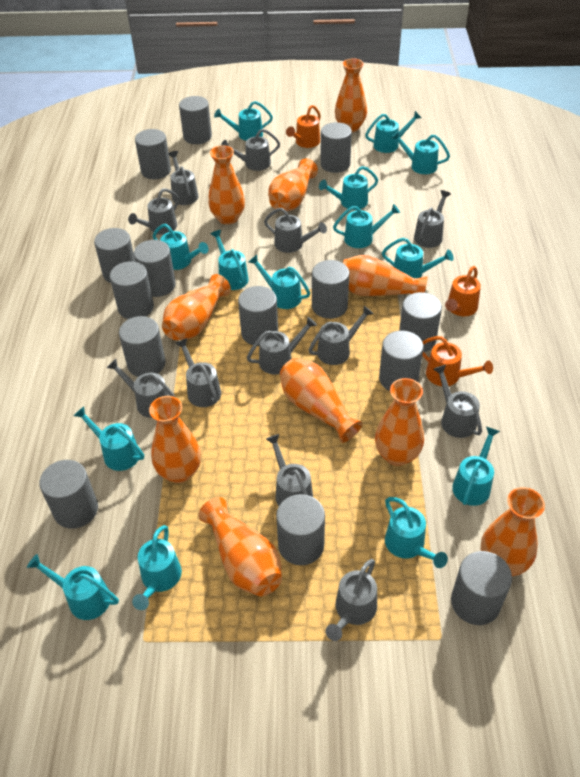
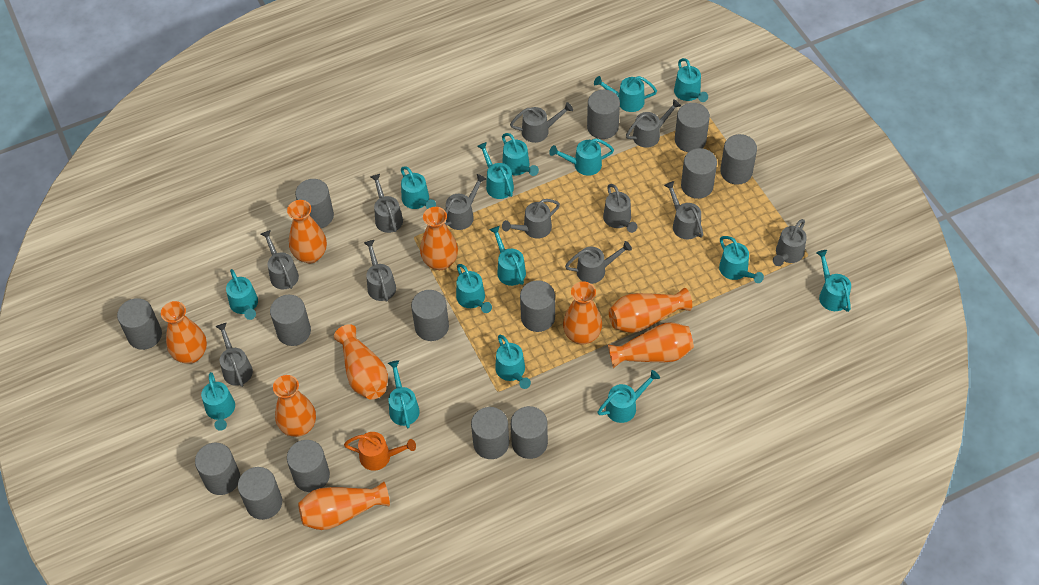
orange vase: [149,396,201,483] [162,274,231,340] [198,497,282,596] [208,145,245,225] [268,158,318,211] [280,358,363,443] [335,58,367,132] [343,255,428,296] [375,378,424,466] [481,487,545,576] = 10 -> [161,301,207,363] [273,375,316,437] [287,200,327,263] [298,481,390,530] [334,324,388,400] [420,207,458,270] [563,282,602,345] [608,322,694,368] [609,288,692,333] = 9
orange watering can: [286,105,321,148] [422,336,493,386] [445,266,481,316] = 3 -> [344,432,416,471] = 1
turquoise watering can: [27,554,119,620] [74,406,144,471] [132,525,182,610] [153,224,209,270] [211,230,249,290] [214,101,273,141] [249,255,310,309] [319,166,378,210] [333,204,400,248] [365,111,421,153] [382,238,454,278] [385,497,448,568] [391,131,450,174] [452,427,500,506] = 14 -> [201,372,235,431] [226,269,258,320] [388,360,420,428] [401,166,436,209] [456,264,492,313] [477,142,514,199] [490,226,526,286] [495,335,531,389] [502,133,539,176] [549,139,614,176] [594,76,657,112] [597,370,660,423] [674,58,708,102] [719,236,764,283] [816,250,851,312] = 15

